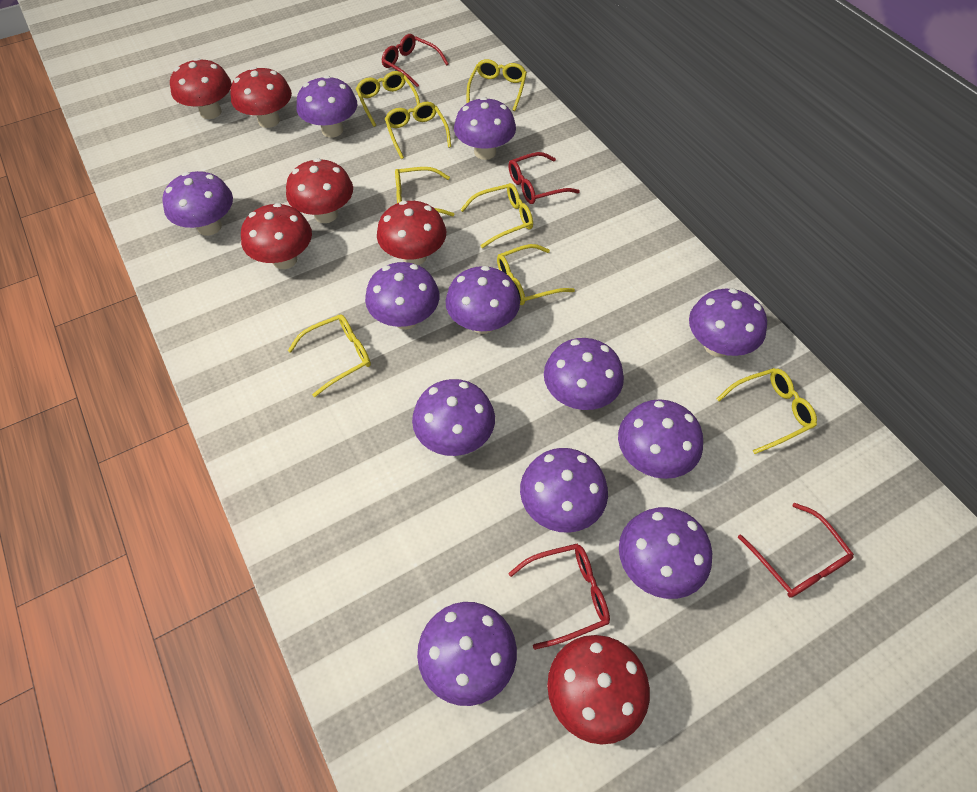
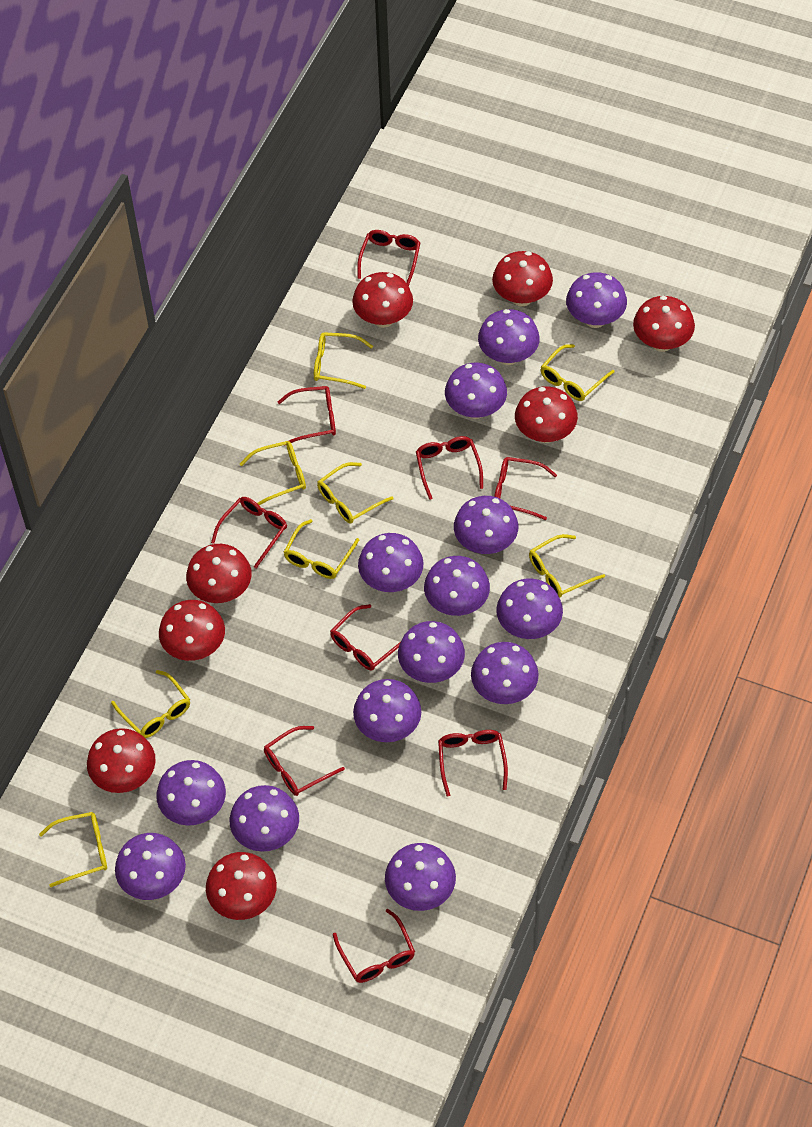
purple mushroom: [162,171,233,236] [297,76,357,138] [365,262,439,330] [412,379,495,456] [417,602,517,706] [446,266,520,334] [454,97,516,160] [520,448,608,533] [544,338,624,410] [618,399,703,479] [619,507,712,599] [689,288,767,357] = 12 -> [115,833,186,900] [157,760,226,826] [230,785,299,852] [353,679,421,742] [358,533,424,592] [385,843,456,911] [398,621,465,683] [424,556,490,616] [445,363,507,419] [454,496,518,554] [471,642,539,704] [478,309,540,365] [496,578,563,639] [566,272,627,328] = 14
red glasses: [381,34,449,88] [508,152,580,204] [508,544,610,650] [738,503,854,598] = 4 -> [211,497,287,569] [264,726,345,796] [278,386,336,443] [330,604,401,671] [333,909,415,983] [357,230,420,286] [416,436,483,500] [438,730,508,796] [494,457,557,520] = 9
red mushroom: [170,58,232,119] [230,67,292,128] [241,203,312,269] [286,158,353,223] [377,201,446,265] [547,635,650,744] = 6 -> [87,728,156,793] [159,600,225,661] [186,544,252,603] [206,852,277,920] [352,272,413,328] [492,251,553,306] [515,386,578,443] [633,296,695,352] = 8

